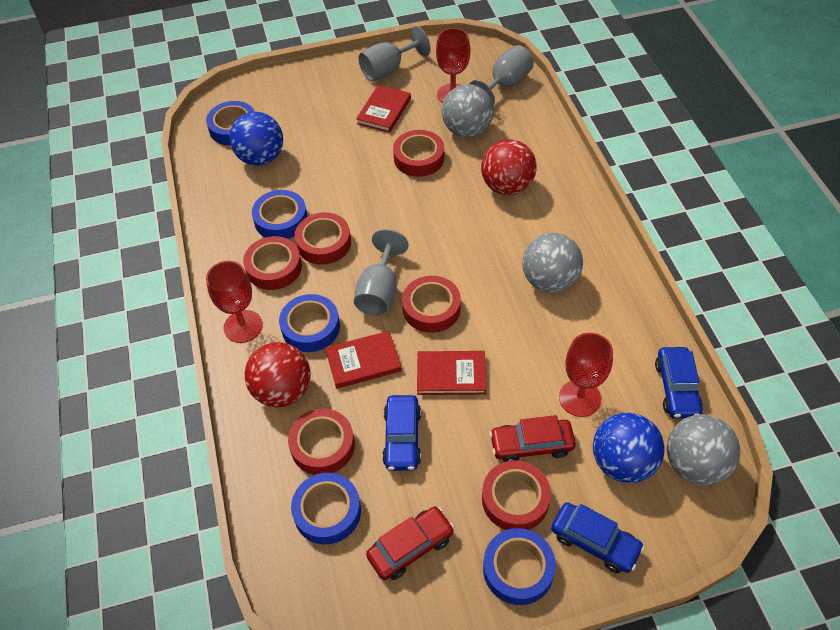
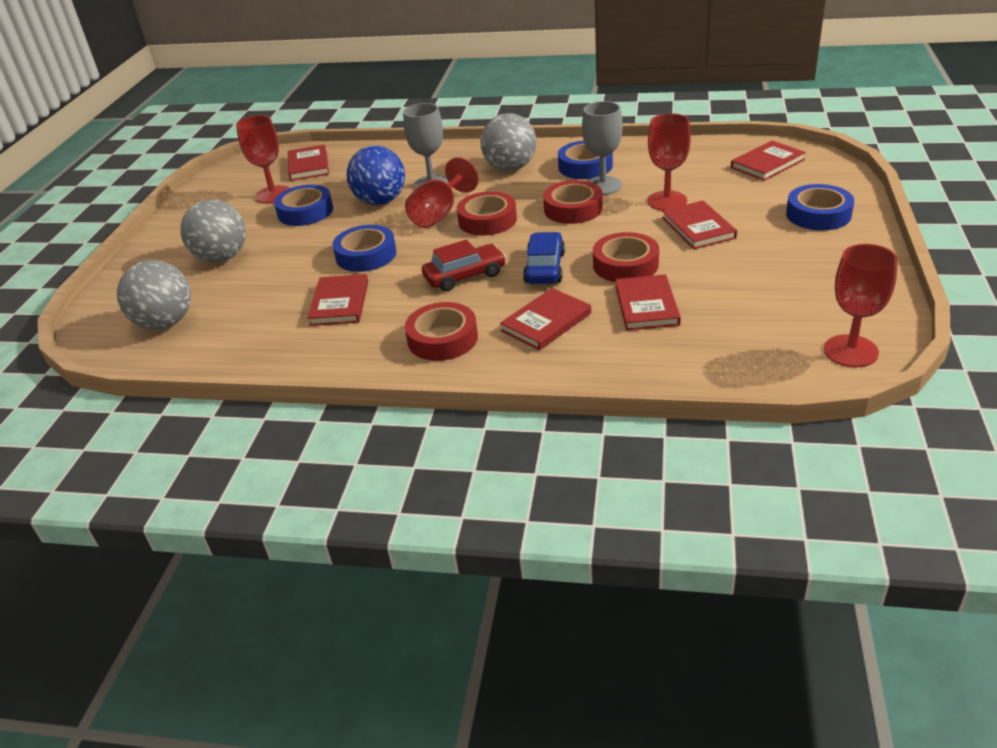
blue ball: [229,112,283,166] [593,413,665,483] = 2 -> [347,146,405,205] = 1
blue car: [382,395,421,471] [551,502,645,573] [655,347,703,419] = 3 -> [523,232,565,284] = 1
blue tape: [206,101,255,145] [252,190,308,239] [279,294,340,352] [291,473,361,544] [483,528,556,605] = 5 -> [274,185,333,226] [332,225,396,272] [558,141,613,179] [786,184,854,230] = 4
grey goblet: [354,229,409,316] [358,26,431,81] [469,45,534,106] = 3 -> [403,103,449,189] [582,101,623,195] = 2
red ball: [245,342,310,407] [481,139,537,195] = 2 -> none = 0
red book: [325,331,402,389] [356,85,411,133] [417,351,486,395] = 3 -> [288,145,329,181] [307,274,368,326] [500,288,591,350] [615,274,681,331] [662,201,737,249] [731,141,806,181] = 6
red car: [366,506,455,580] [489,415,576,462] = 2 -> [422,240,506,292] = 1
red goblet: [206,261,263,343] [436,28,470,103] [559,333,613,417] = 3 -> [236,115,290,204] [405,157,479,228] [647,113,691,211] [824,244,898,368] = 4
red tape: [243,236,302,290] [288,409,355,475] [295,212,351,265] [393,130,444,177] [402,276,461,333] [482,460,551,530] = 6 -> [405,302,478,361] [457,191,517,235] [543,180,603,224] [593,232,659,282] = 4

